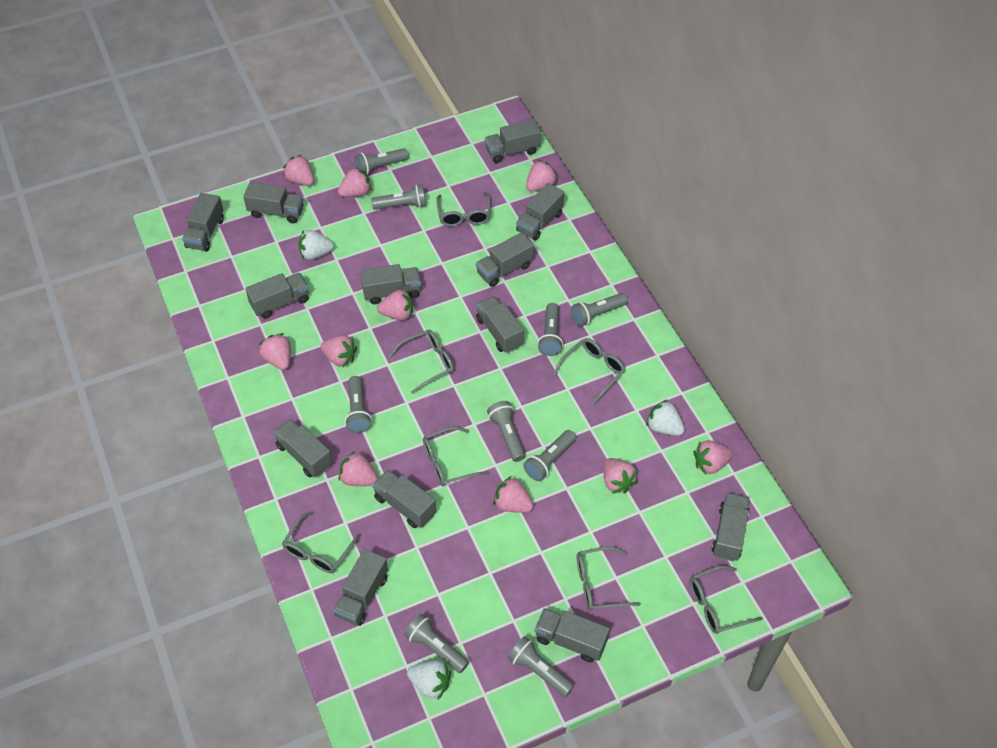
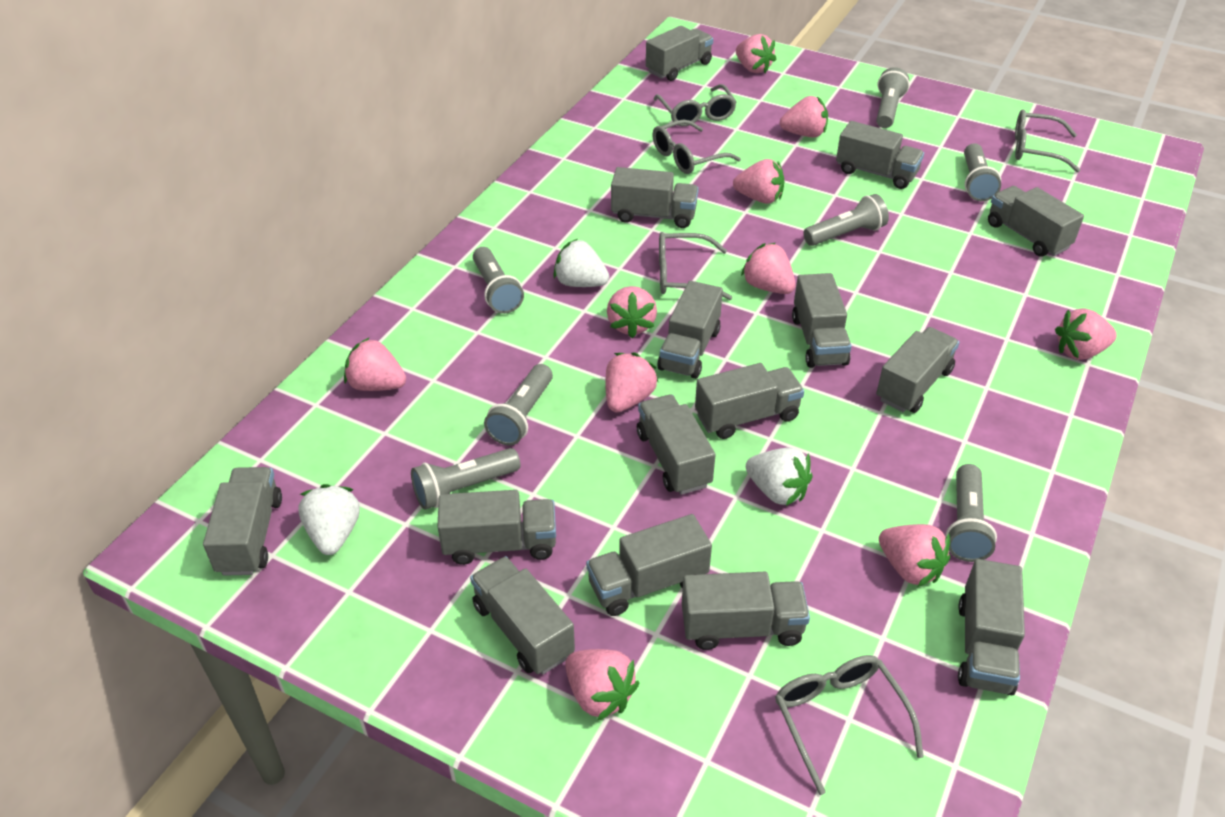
grey flashlight: [345,376,372,433] [355,148,409,175] [371,184,426,210] [404,614,469,673] [487,401,525,462] [508,636,574,697] [523,430,576,481] [538,303,563,356] [571,293,628,327] = 9 -> [411,448,521,510] [473,247,524,314] [484,364,553,445] [803,194,889,246] [876,67,910,128] [945,464,997,562] [964,143,1001,201] = 7
grey glasses: [282,511,361,573] [389,330,454,394] [423,427,489,486] [436,192,491,227] [554,338,625,404] [577,546,641,611] [690,565,763,634] = 7 -> [652,120,741,174] [654,84,737,126] [659,232,732,300] [775,655,924,795] [1015,110,1080,172] = 5
grey truck: [182,193,224,252] [243,182,304,223] [245,273,309,319] [273,419,332,477] [333,549,388,626] [360,264,421,304] [372,470,436,528] [476,232,534,287] [476,296,524,353] [485,119,541,163] [516,183,564,241] [535,608,610,662] [712,493,750,561] = 13 -> [203,467,282,576] [438,490,556,565] [470,556,575,675] [586,514,712,616] [611,167,699,228] [637,395,715,495] [646,26,713,81] [657,281,723,379] [682,572,810,650] [695,363,804,439] [792,273,852,368] [836,121,924,189] [876,327,959,413] [958,559,1025,695] [988,186,1084,257] = 15

